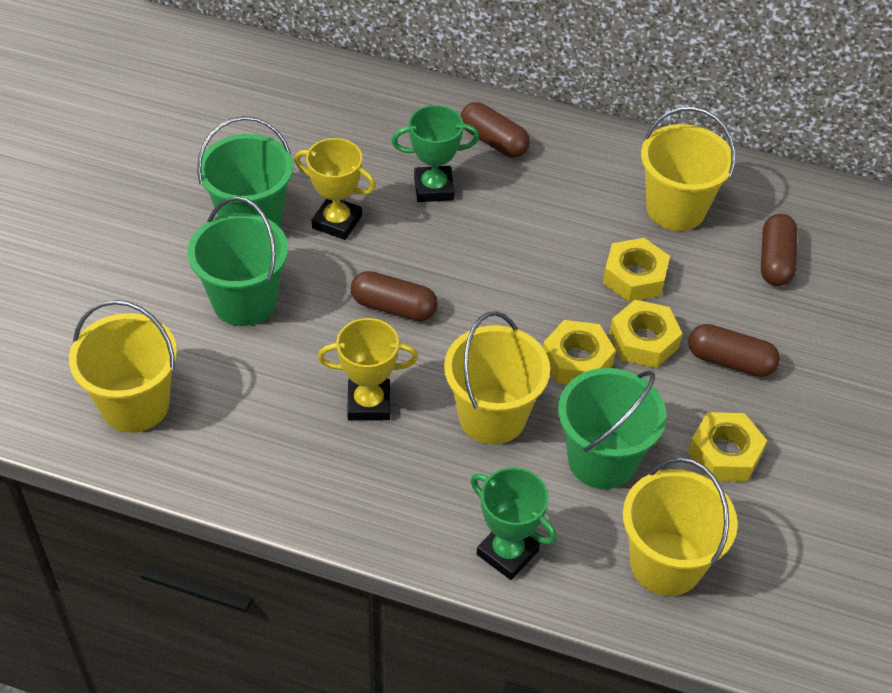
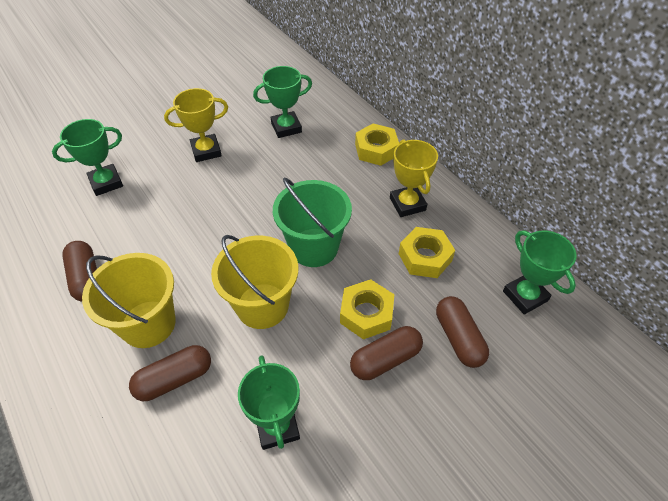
green bucket: [188,196,288,326] [197,116,293,227] [558,368,667,489] = 3 -> [273,178,352,267] = 1
green trophy: [392,105,479,202] [470,467,557,580] = 2 -> [52,119,123,196] [238,355,300,450] [253,66,312,138] [503,230,576,315] = 4
yellow bucket: [69,300,177,433] [444,311,550,445] [623,458,738,596] [641,107,735,231] = 4 -> [82,253,176,348] [211,235,298,329] = 2
yellow nut: [543,320,616,384] [603,238,670,302] [609,300,682,368] [688,412,767,482] = 4 -> [340,279,394,340] [355,123,399,166] [399,227,455,278] = 3

